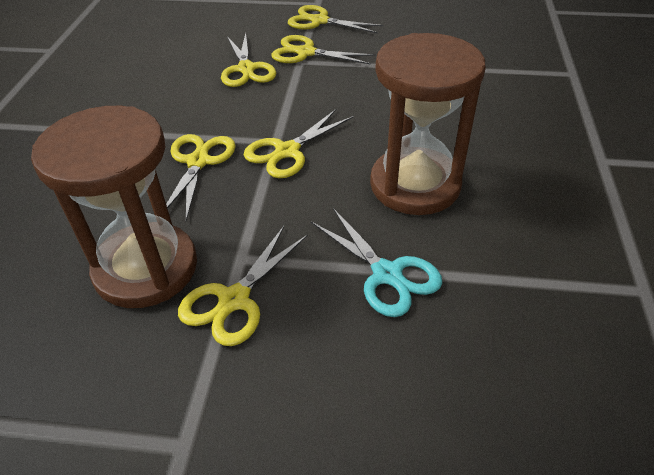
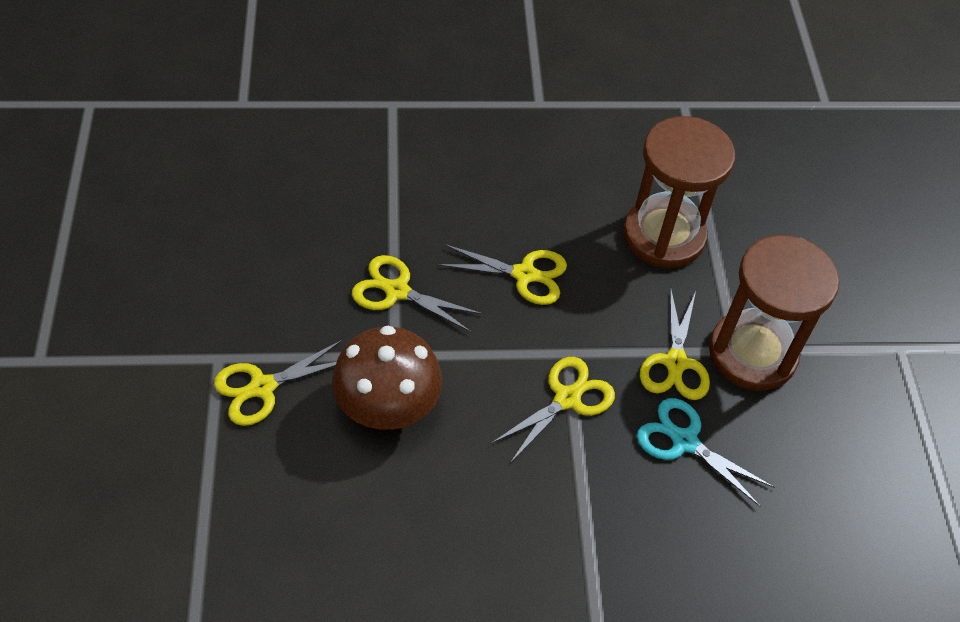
brown mushroom: none = 0 -> [332,326,442,430] = 1
yellow scissors: [166,134,236,221] [178,226,308,346] [221,33,276,87] [244,109,353,178] [271,35,376,65] [288,5,384,34] = 6 -> [214,339,343,426] [352,255,483,333] [437,244,567,305] [492,357,615,463] [640,287,710,400] = 5

